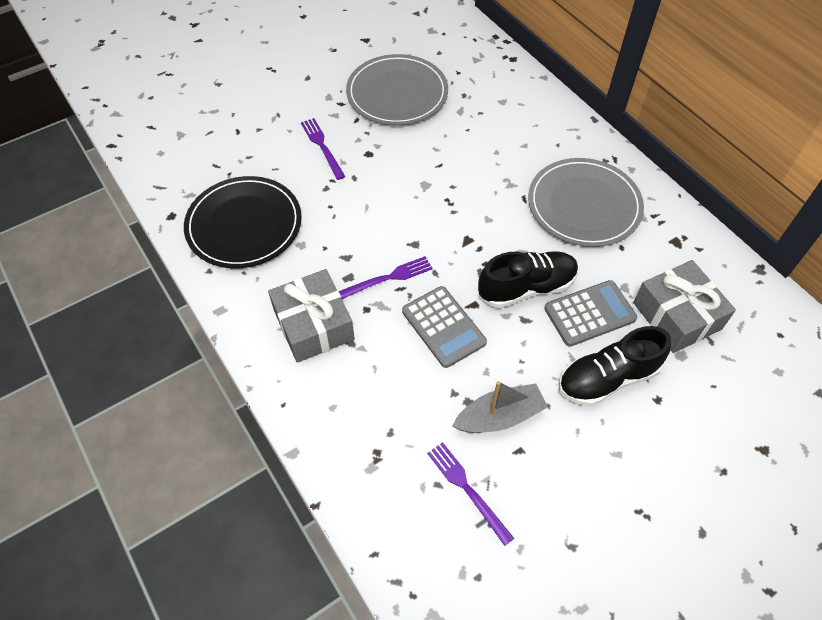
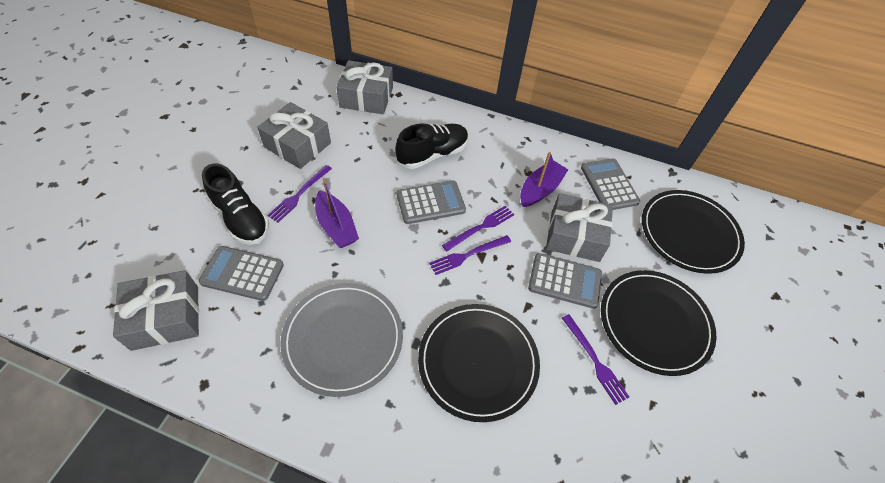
black plate: [184,176,302,268] = 1 -> [418,304,540,422] [601,270,716,376] [642,190,745,274] = 3
grey boat: [453,381,548,433] = 1 -> none = 0
grey calculator: [402,286,487,368] [544,280,637,347] = 2 -> [199,246,284,301] [397,181,466,224] [528,253,602,309] [581,158,640,210] = 4
grey gift: [268,269,355,363] [633,260,736,353] = 2 -> [113,270,199,351] [257,102,331,169] [336,60,393,114] [546,193,613,262] = 4
grey plate: [346,54,448,125] [528,158,644,247] = 2 -> [280,283,403,397] = 1
purple boat: none = 0 -> [315,178,359,248] [520,152,568,207] = 2
purple fork: [301,118,346,180] [339,256,433,299] [427,442,515,546] = 3 -> [267,165,332,223] [429,235,511,275] [442,205,514,251] [562,314,629,405] = 4

